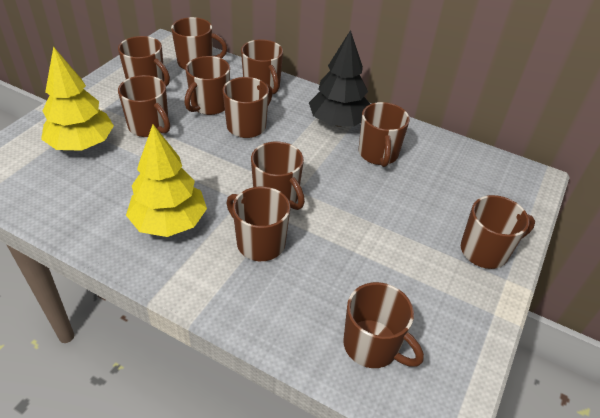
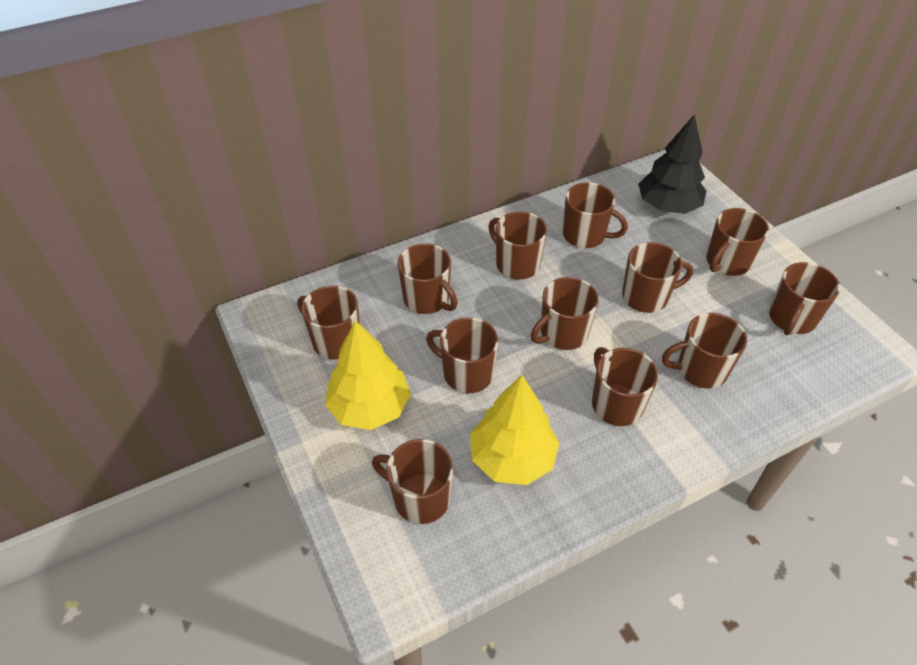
brown mug: [118,36,170,86] [118,75,170,137] [171,17,227,70] [185,56,230,115] [223,77,273,138] [226,187,290,261] [241,39,283,94] [251,142,305,210] [343,282,424,368] [359,102,410,167] [461,195,535,269] = 11 -> [297,286,360,359] [372,439,454,524] [398,244,458,314] [426,317,499,393] [488,211,547,279] [531,277,599,350] [563,182,628,248] [592,347,658,426] [622,242,693,313] [662,313,747,388] [706,208,769,276] [769,262,840,335] = 12

